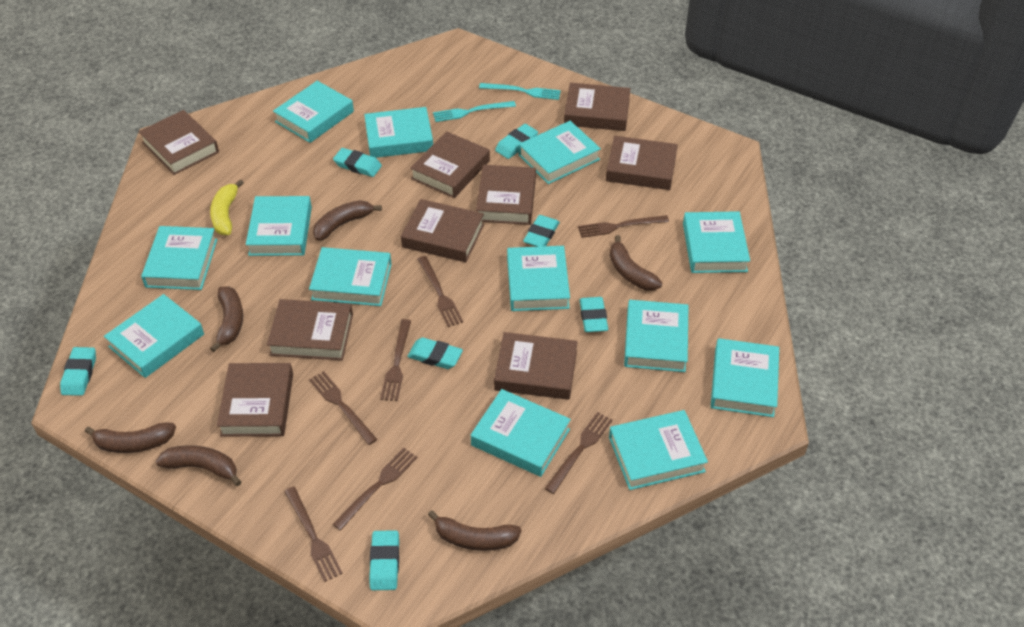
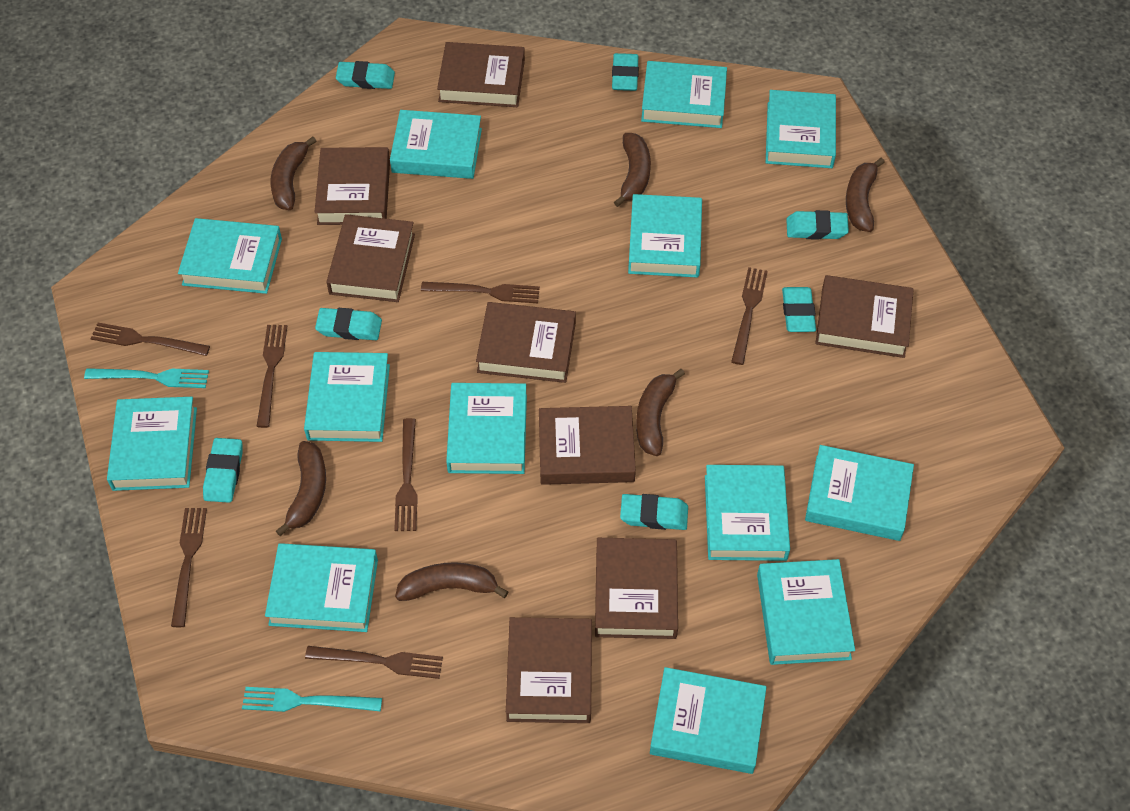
brown book: [139,110,219,175] [217,363,293,436] [267,299,353,360] [401,199,484,262] [410,131,490,198] [476,165,536,225] [494,332,578,400] [564,83,631,131] [606,136,678,190] = 9 -> [314,147,390,225] [326,214,415,302] [437,42,525,107] [476,302,576,383] [506,617,592,723] [539,406,636,485] [595,538,678,639] [815,275,914,358] = 8
yellow banana: [210,179,244,235] = 1 -> none = 0

